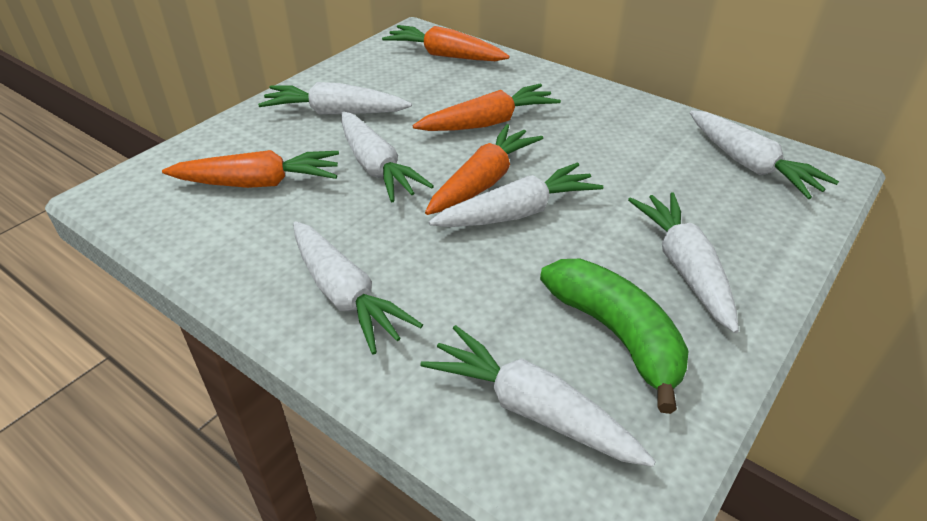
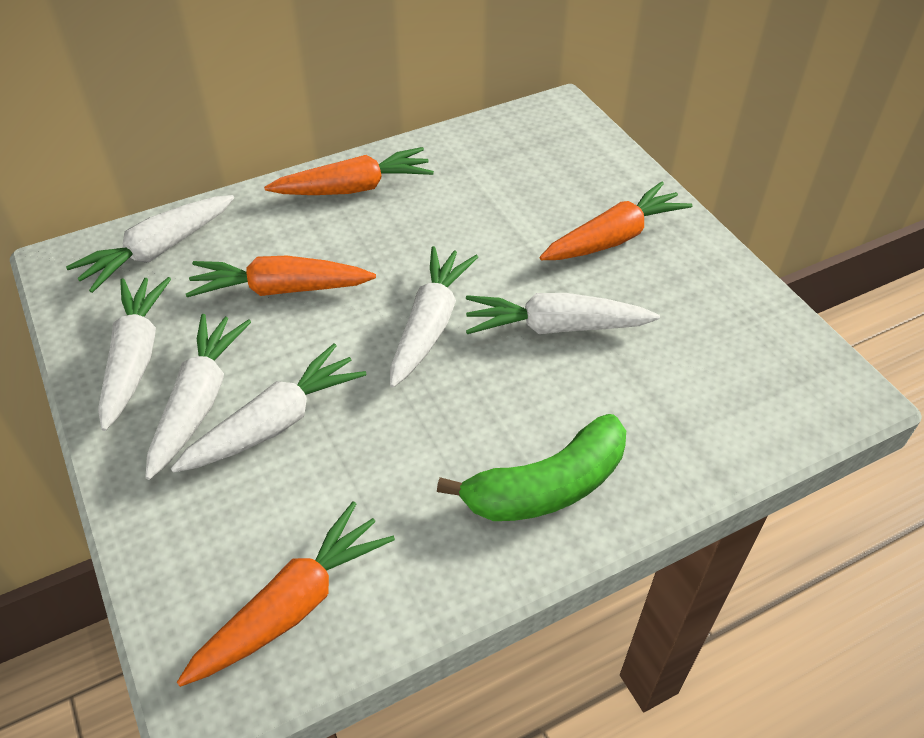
white carrot: [258,82,412,115] [293,221,423,355] [341,111,434,202] [420,325,656,467] [429,163,603,227] [628,192,739,333] [690,110,839,199] = 7 -> [66,195,234,293] [98,277,171,431] [145,314,251,480] [171,344,367,473] [390,246,478,387] [466,293,660,334] = 6

